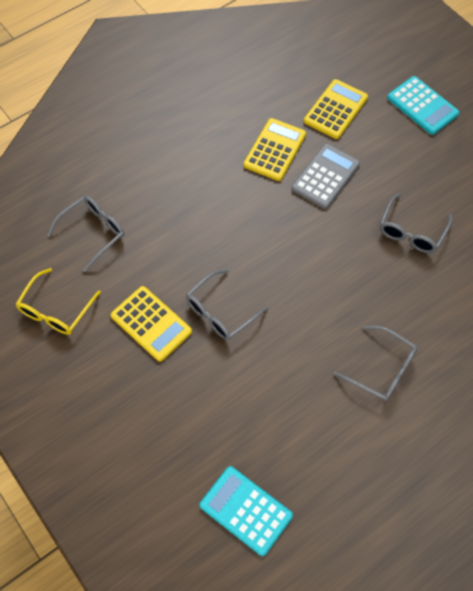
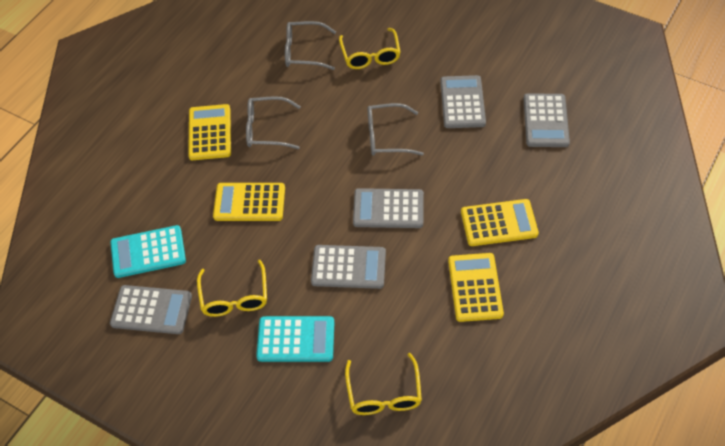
grey calculator: [291,144,360,209] = 1 -> [110,285,192,334] [311,245,386,289] [353,188,424,228] [440,75,486,128] [524,93,570,147] = 5
grey glasses: [47,196,124,271] [186,269,269,340] [334,325,418,402] [380,193,452,253] = 4 -> [246,96,301,149] [285,21,336,70] [368,103,424,156] = 3
yellow calculator: [111,286,192,362] [244,118,306,181] [304,79,368,139] = 3 -> [188,104,231,160] [213,183,285,221] [448,253,504,322] [461,199,539,246] = 4
yellow glasses: [16,268,101,335] = 1 -> [197,260,267,317] [339,28,401,69] [345,353,422,415] = 3

